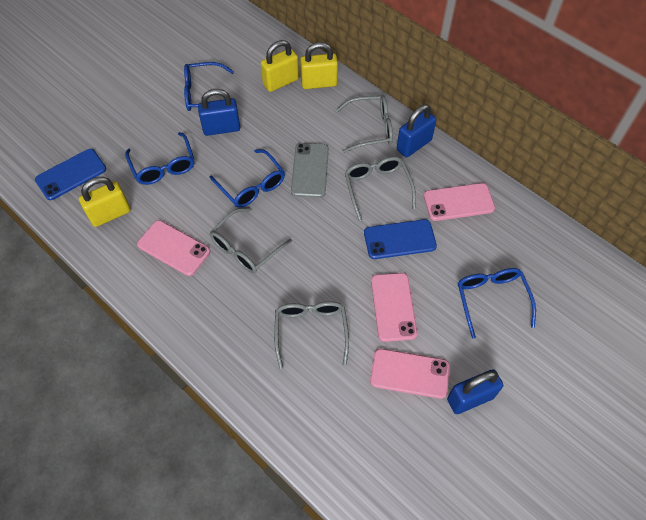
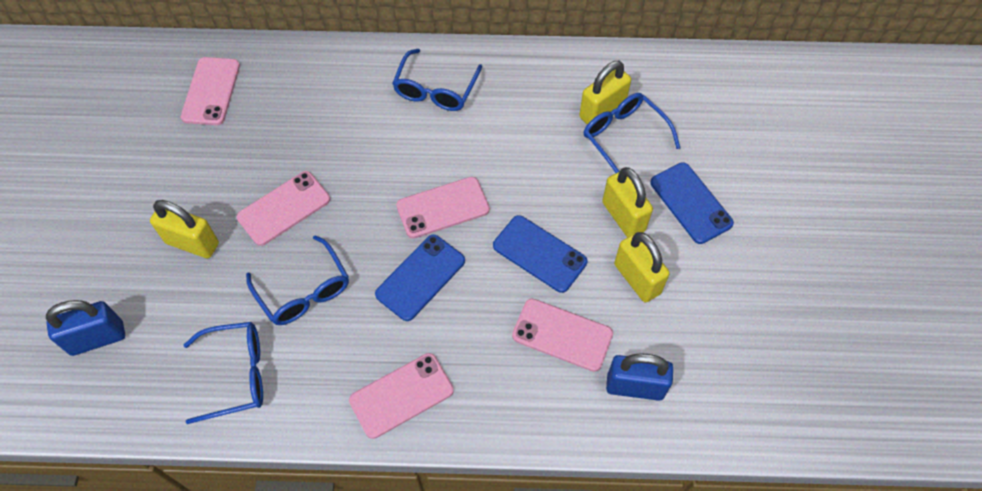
blue padlock: [198,89,240,136] [397,104,436,158] [447,369,503,414] = 3 -> [46,300,125,356] [606,353,673,401] = 2
blue phone: [35,149,106,200] [364,219,437,259] = 2 -> [375,235,465,321] [493,215,587,293] [650,162,734,244] = 3
grey glasses: [209,208,292,273] [274,301,349,369] [336,95,393,153] [345,157,416,221] = 4 -> none = 0
grey phone: [291,143,329,198] = 1 -> none = 0
pink phone: [137,220,210,276] [370,349,450,399] [371,273,417,342] [424,183,495,221] = 4 -> [181,57,240,125] [237,171,330,246] [349,353,454,439] [396,177,490,238] [512,299,613,372] = 5
yellow padlock: [79,177,131,227] [261,40,299,92] [300,42,338,89] = 3 -> [150,200,219,258] [579,61,631,125] [602,167,653,237] [614,232,670,302] = 4

